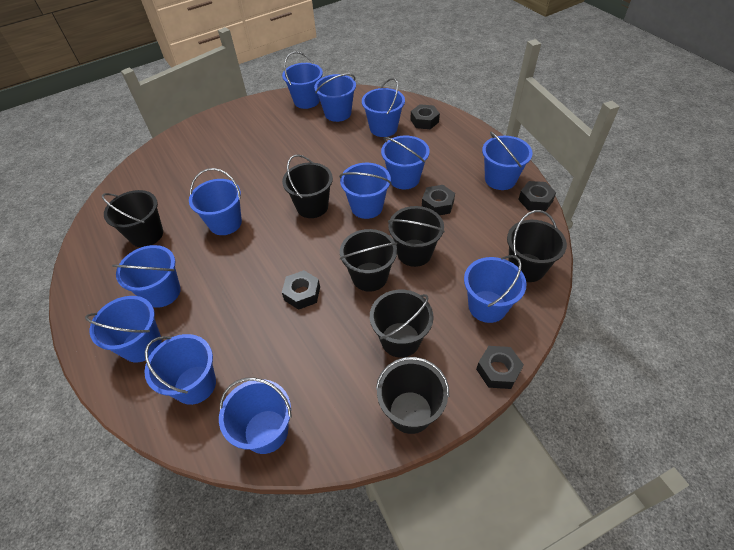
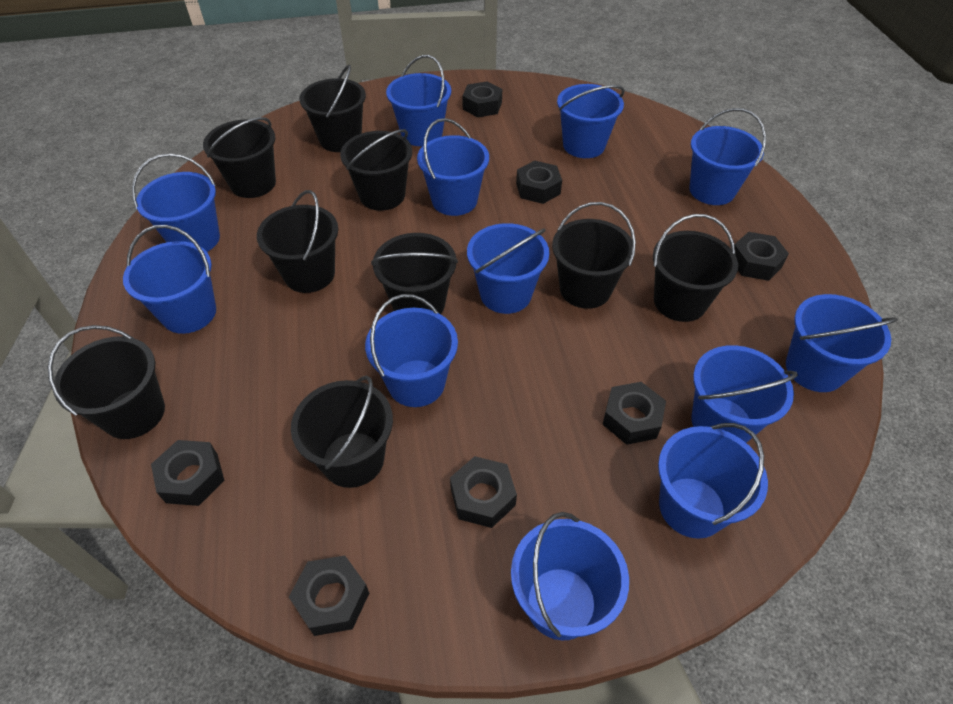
black bucket: [102,190,163,247] [282,154,333,218] [340,229,397,292] [370,290,434,358] [376,357,449,434] [388,206,445,267] [507,210,567,282] = 7 -> [47,325,165,439] [203,117,276,198] [257,190,338,293] [291,375,393,488] [299,64,366,152] [340,129,412,211] [371,233,458,314] [552,202,636,309] [653,214,738,322] = 9
black nut: [282,270,320,310] [410,104,440,129] [422,185,455,215] [476,346,524,389] [518,181,556,212] = 5 -> [151,440,225,506] [289,556,369,636] [450,456,517,528] [462,81,502,117] [516,161,562,204] [602,382,666,445] [734,232,789,281] = 7

